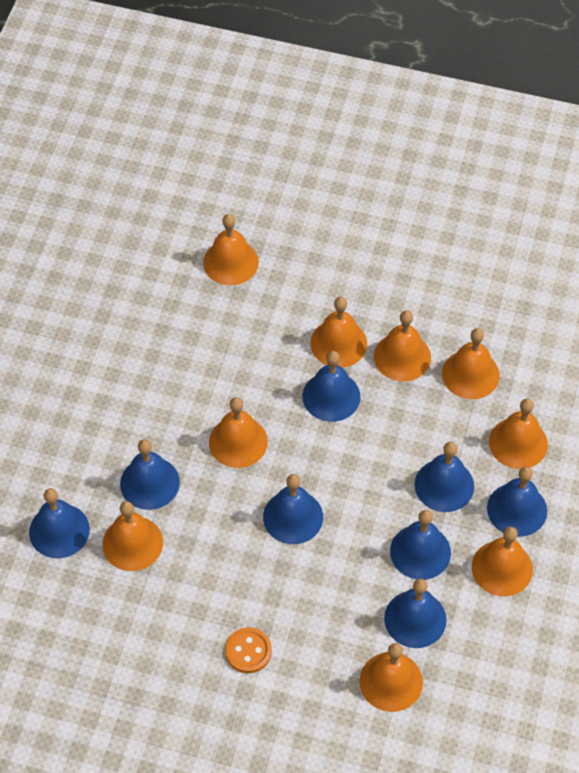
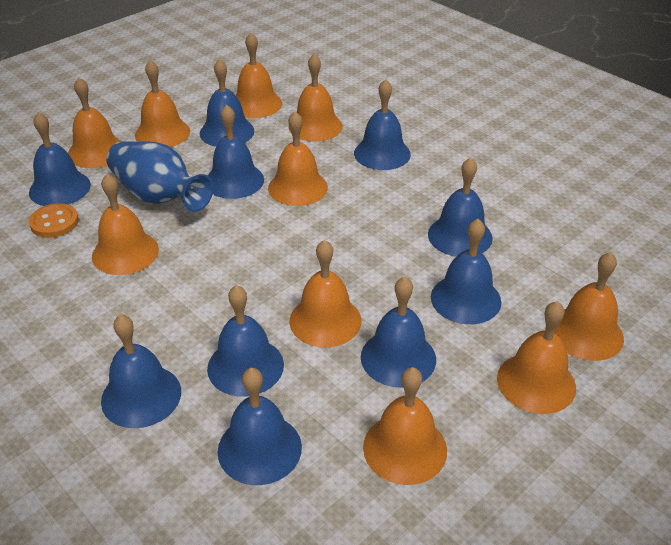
blue bell: [29,488,90,558] [120,439,180,510] [263,474,323,544] [303,351,360,422] [384,579,447,648] [390,510,451,580] [415,442,474,512] [487,466,547,537] = 8 -> [29,112,91,206] [101,314,181,428] [200,59,255,147] [207,285,284,397] [208,105,264,199] [218,368,302,485] [354,79,411,170] [361,277,436,388] [428,157,493,257] [431,219,501,324] = 10
blue vase: none = 0 -> [106,141,213,212] = 1
orange bell: [102,501,163,571] [203,214,259,286] [209,397,268,468] [311,297,367,368] [360,643,423,712] [374,310,431,382] [442,328,500,399] [472,527,533,596] [489,398,548,469] = 9 -> [68,77,121,168] [92,174,159,275] [135,60,190,147] [236,33,282,118] [268,111,328,206] [289,54,343,142] [289,240,362,347] [363,367,447,485] [497,301,576,414] [554,252,624,361] = 10

